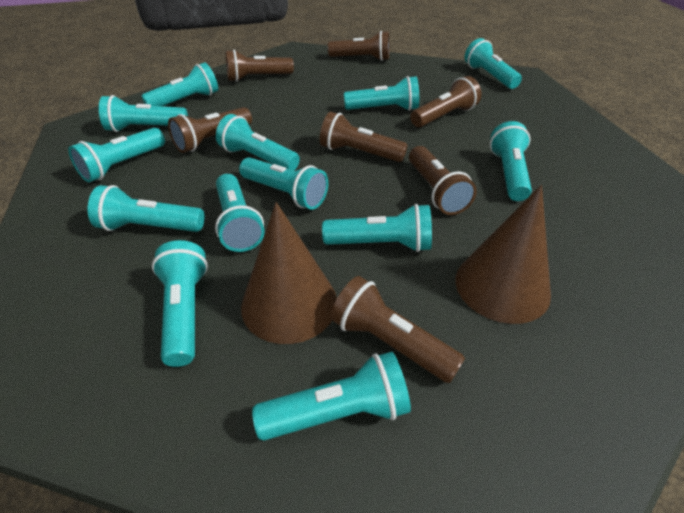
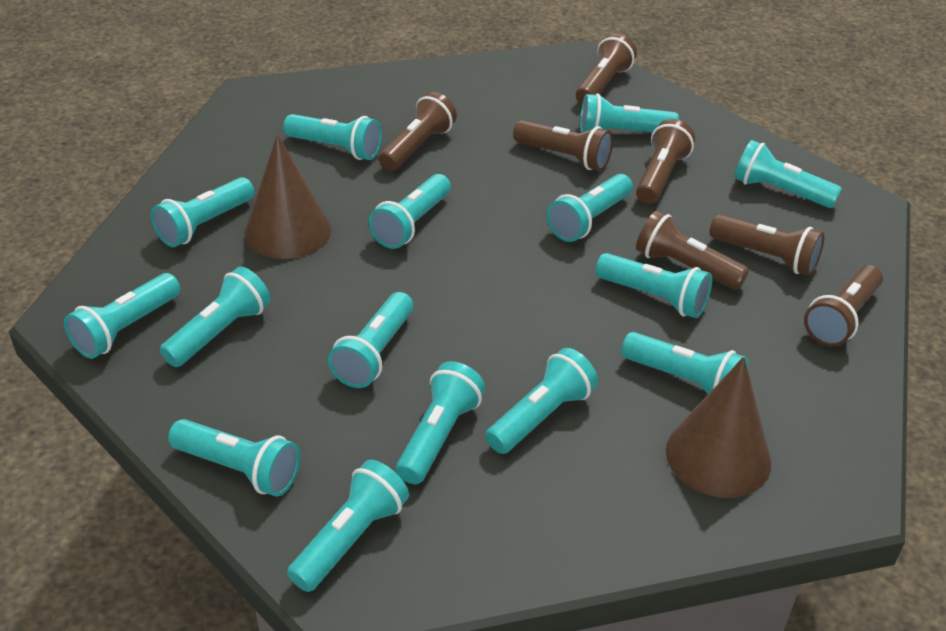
turquoise flashlight: [68,128,165,182] [88,185,204,232] [99,95,188,132] [141,62,218,106] [152,240,208,367] [215,174,265,252] [216,114,300,171] [239,157,328,210] [252,352,411,441] [322,204,432,252] [344,76,419,111] [464,38,522,89] [490,121,532,201] = 13 -> [64,273,180,359] [151,177,254,247] [160,267,271,367] [168,419,300,496] [283,114,382,160] [287,459,409,592] [328,292,414,388] [368,174,451,249] [396,361,485,484] [486,348,598,454] [547,174,633,242] [580,93,679,133] [595,253,712,318] [621,332,749,394] [734,140,842,208] = 15

